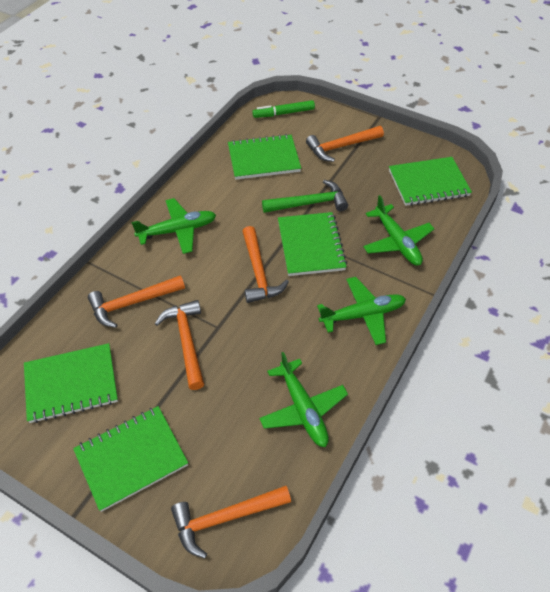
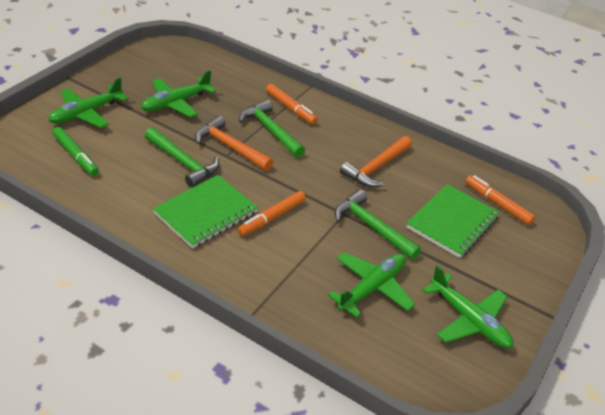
green hammer: [262,180,348,213] = 1 -> [145,127,219,188] [239,99,305,158] [334,189,421,259] = 3
green notebook: [24,343,118,423] [73,406,188,512] [228,134,301,180] [278,212,347,276] [389,157,472,206] = 5 -> [153,175,258,248] [406,184,500,258] = 2
orange hammer: [88,275,185,328] [155,300,204,390] [171,486,291,559] [242,226,289,303] [306,126,384,162] = 5 -> [195,115,273,171] [340,136,412,187] = 2
orange marker: none = 0 -> [238,191,306,236] [266,84,318,124] [465,175,535,225] = 3

